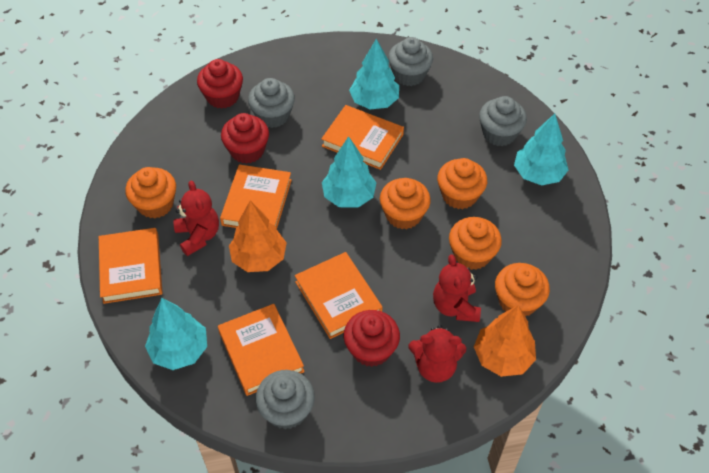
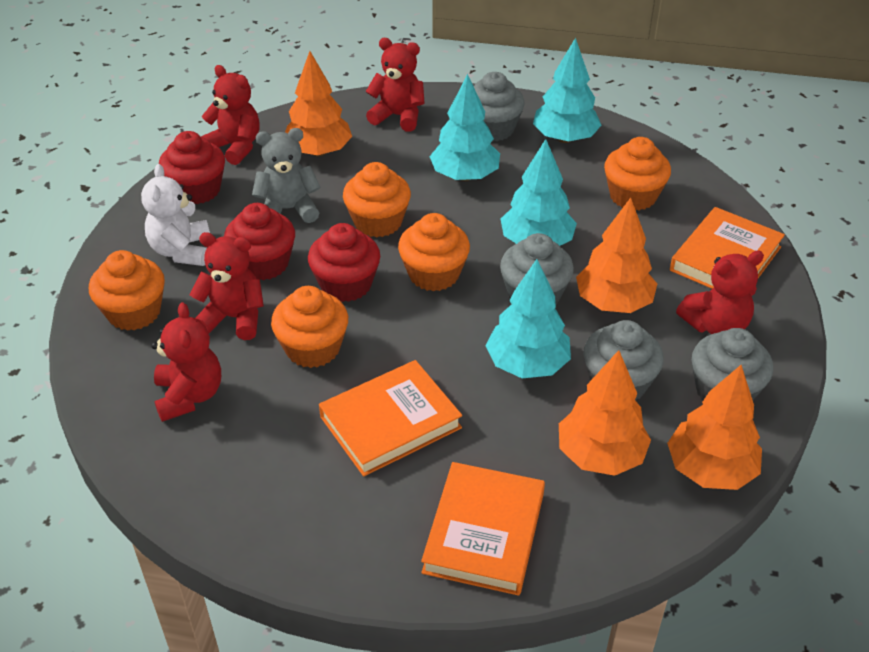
grey teddy bear: none = 0 -> [252,128,321,223] = 1
orange book: [99,228,162,304] [218,304,304,396] [220,164,292,229] [295,252,382,339] [321,105,404,170] = 5 -> [319,360,462,476] [421,462,545,596] [670,207,785,289] = 3
orange tree: [229,201,287,272] [474,305,536,377] = 2 -> [285,51,352,157] [559,350,651,476] [576,198,657,313] [667,365,762,490] = 4
red teddy bear: [174,181,219,256] [408,325,466,383] [433,254,481,322] = 3 -> [151,302,221,422] [190,232,264,340] [201,65,260,165] [366,38,424,132] [676,250,764,334] = 5
white teddy bear: none = 0 -> [141,164,210,266] = 1

